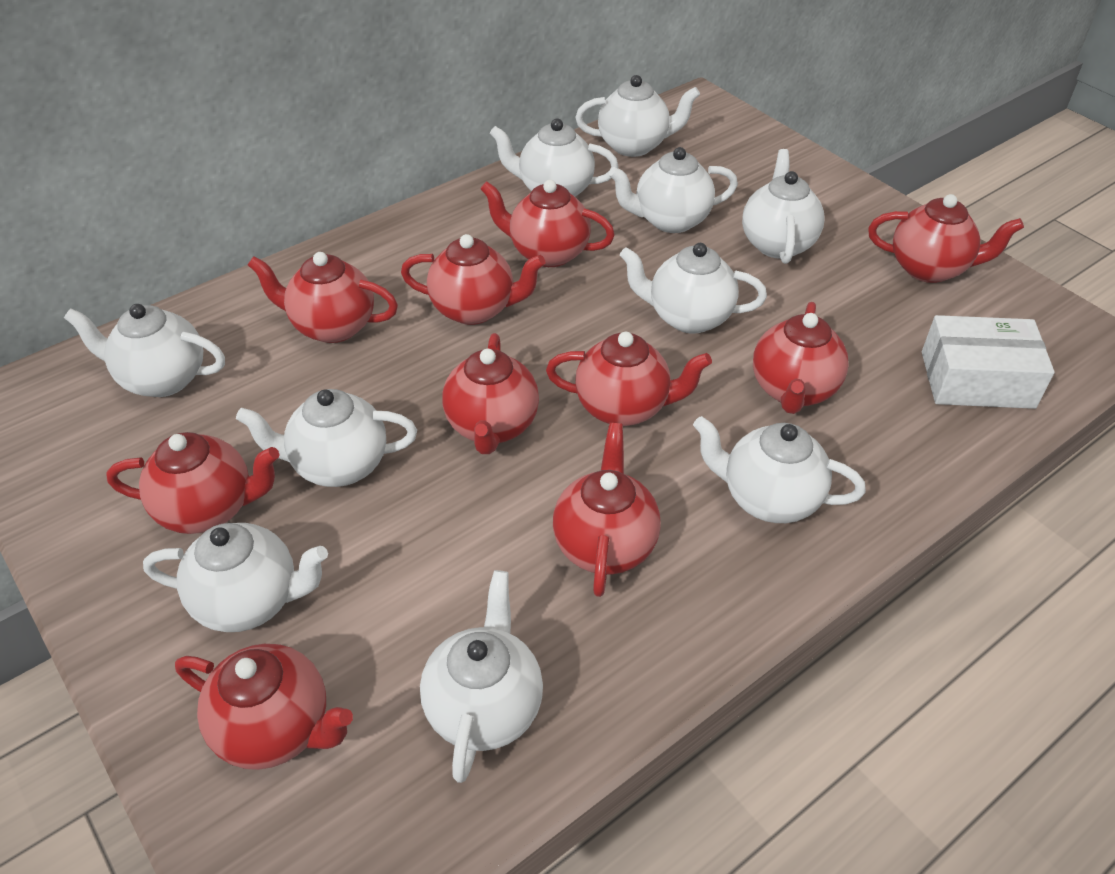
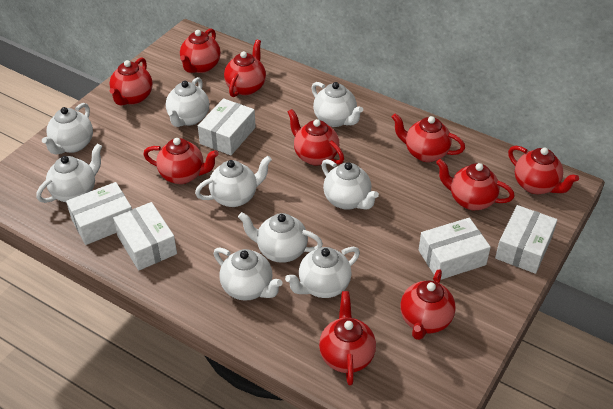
white box: [922,315,1055,409] = 1 -> [66,182,132,245] [113,202,177,271] [198,98,256,155] [419,218,491,280] [495,205,558,274] = 5
white teapot: [64,304,225,397] [143,523,328,632] [236,389,417,487] [420,570,543,783] [490,118,619,197] [575,75,700,157] [609,147,738,233] [620,243,767,334] [693,416,866,523] [742,149,824,264] = 10 -> [36,143,102,203] [42,103,93,155] [166,77,209,127] [195,156,272,207] [214,247,283,301] [238,212,323,263] [285,247,360,298] [312,82,363,127] [321,159,379,210] = 9

